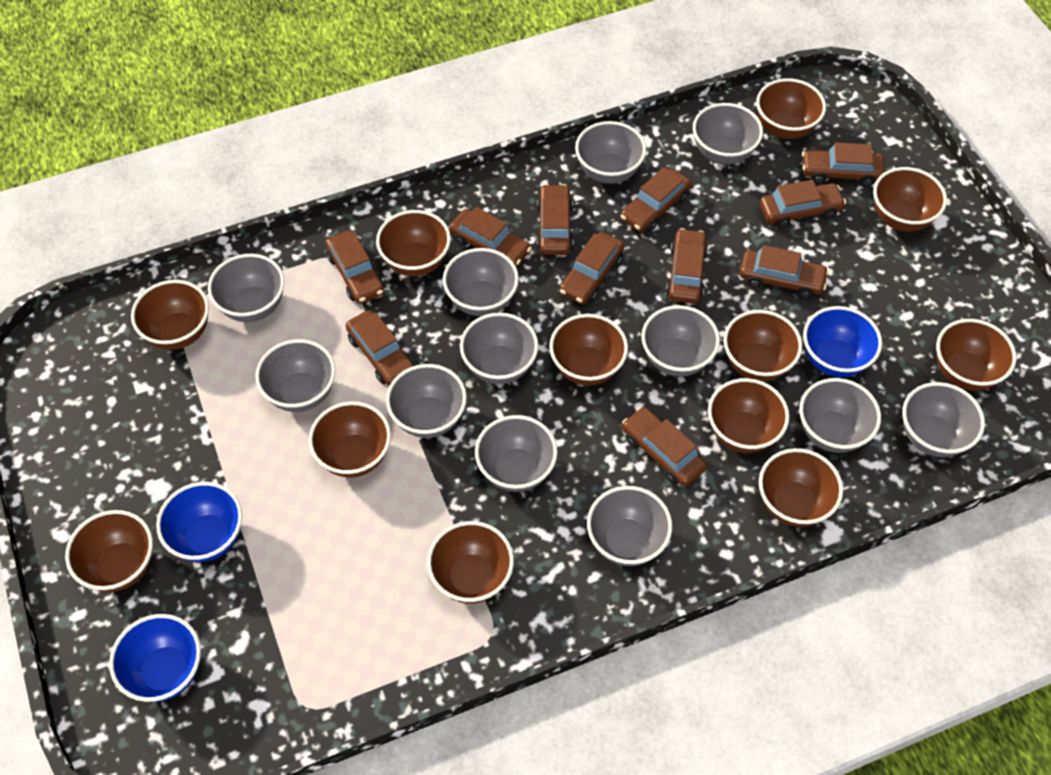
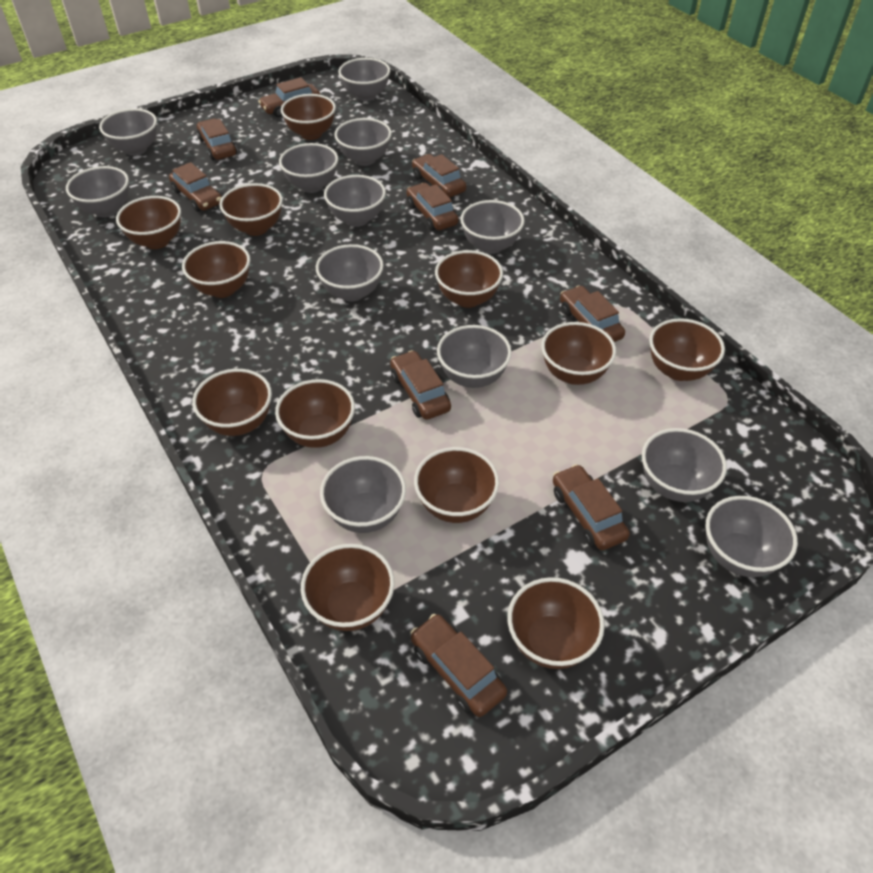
blue bowl: [109,614,201,702] [156,482,242,562] [803,306,882,377] = 3 -> none = 0
brown car: [325,230,384,304] [346,310,414,386] [449,207,532,267] [537,184,573,255] [560,232,624,304] [620,167,691,232] [622,407,707,486] [666,228,708,304] [740,245,829,299] [760,180,846,228] [802,142,885,186] = 11 -> [169,162,222,212] [197,118,237,160] [258,77,320,117] [390,350,451,420] [407,183,458,231] [410,614,507,717] [412,154,466,198] [553,464,630,550] [560,286,625,342] = 9

